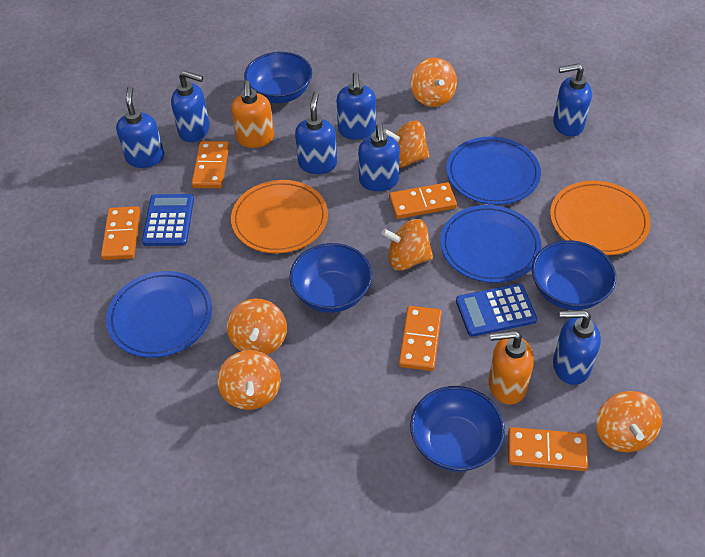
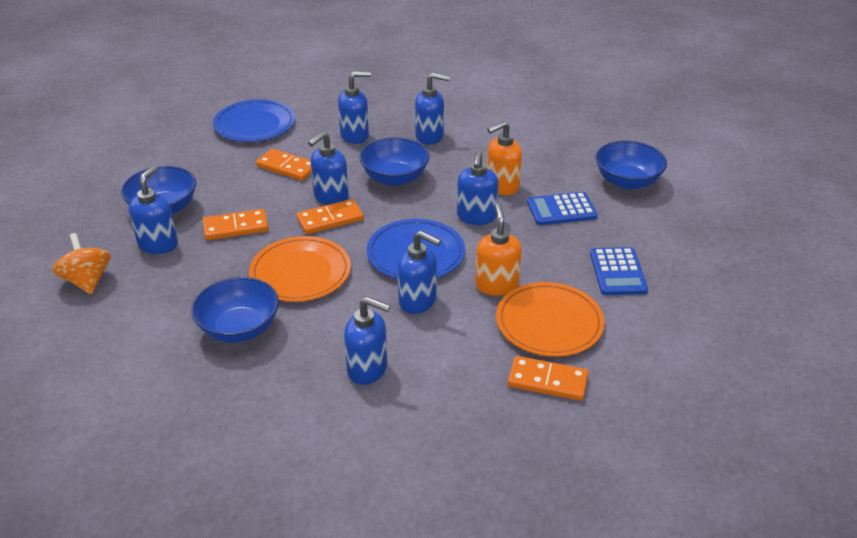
blue plate: [106,271,212,358] [440,205,541,283] [446,136,541,205] = 3 -> [213,99,295,142] [367,219,465,279] = 2
orange domino: [101,206,140,260] [191,141,229,188] [389,182,457,219] [399,306,442,371] [508,427,588,471] = 5 -> [203,209,268,240] [256,148,312,181] [296,199,364,234] [508,356,588,401] = 4
orange spinning top: [217,350,281,410] [227,298,287,355] [381,219,433,271] [383,121,430,168] [411,58,457,107] [596,391,662,452] = 6 -> [52,233,111,295] = 1

